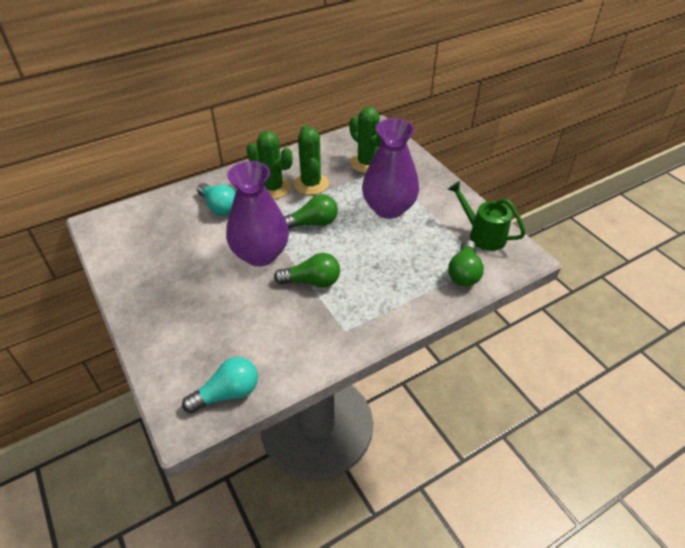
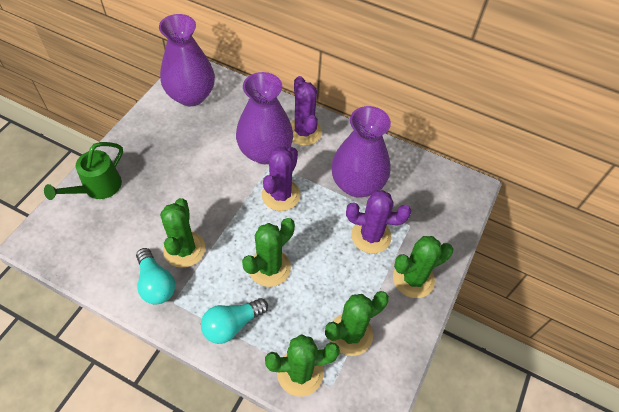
green cactus: [247,131,293,199] [294,125,329,195] [349,107,382,173] = 3 -> [160,198,205,268] [242,218,295,287] [265,334,340,396] [325,291,389,356] [393,236,453,298] = 5
green light bulb: [274,253,340,288] [284,194,338,229] [448,240,484,286] = 3 -> none = 0
purple cactus: none = 0 -> [262,147,300,211] [291,76,322,146] [346,190,411,253] = 3
purple vase: [226,161,289,267] [362,118,419,219] = 2 -> [159,14,215,106] [236,72,293,164] [331,106,391,197] = 3

